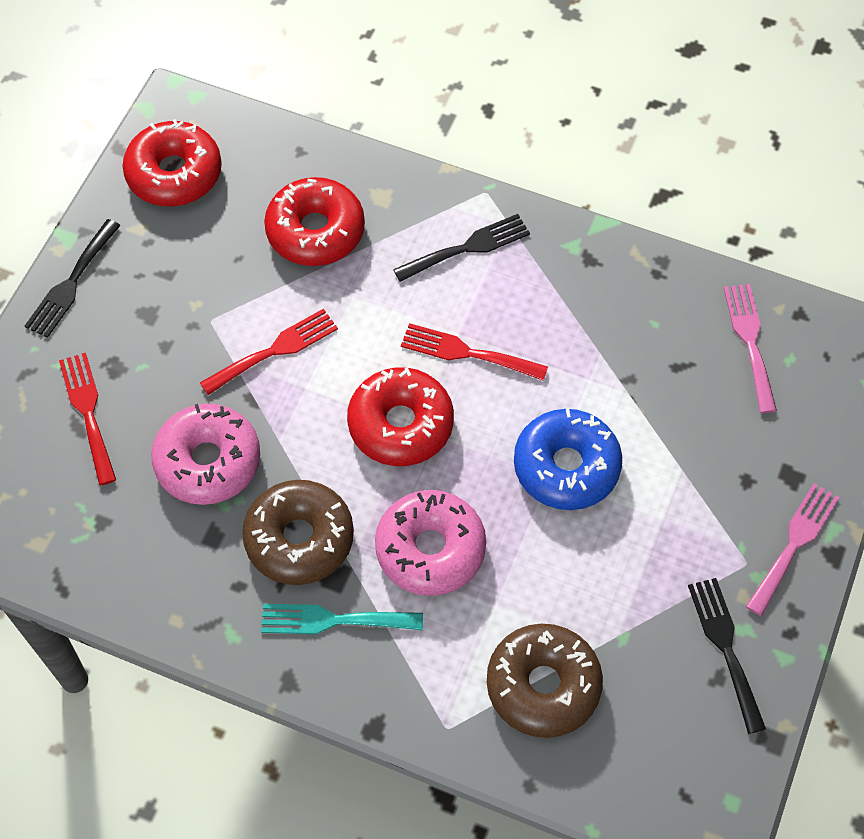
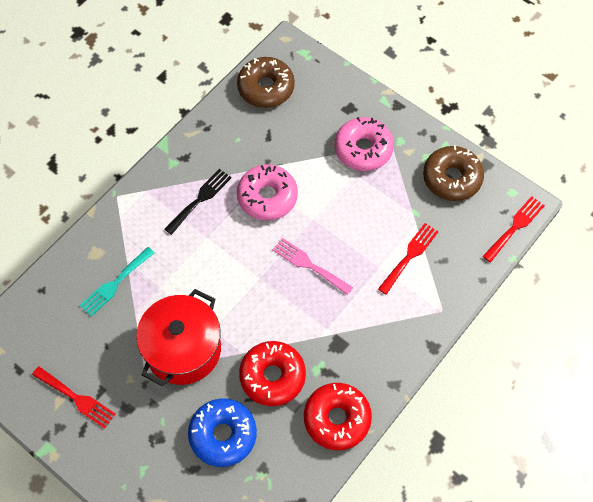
black fork: [25,219,121,338] [393,214,530,282] [688,578,766,734] = 3 -> [165,169,232,235] = 1
pink fork: [723,284,777,413] [746,483,839,616] = 2 -> [273,238,353,295] = 1
red donut: [123,119,222,206] [264,177,365,266] [347,367,454,466] = 3 -> [239,341,306,406] [304,383,372,450] = 2
red pot: none = 0 -> [136,289,221,386] = 1

